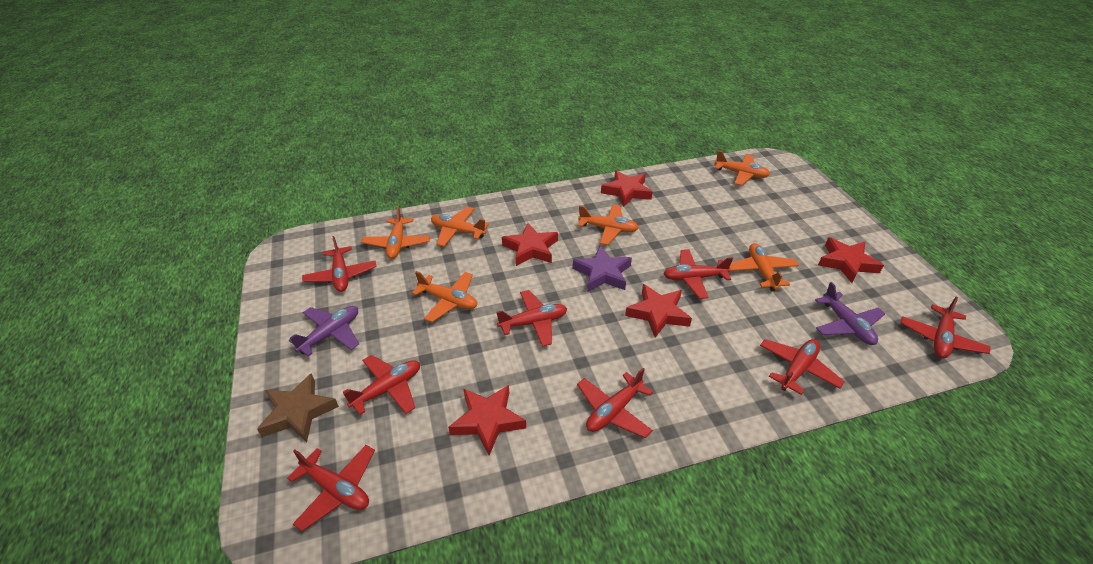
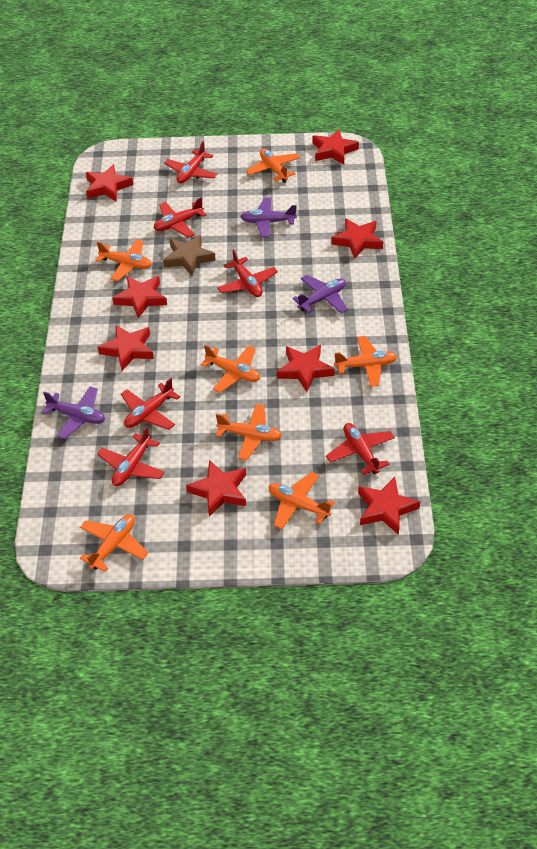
orange plane: [361,206,430,259] [412,271,477,322] [431,207,489,247] [578,204,639,245] [715,151,770,186] [729,243,799,291] = 6 -> [80,514,148,572] [96,239,152,281] [201,345,260,393] [216,404,282,460] [246,148,300,183] [269,472,335,529] [334,336,397,387] = 7
purple plane: [289,306,359,357] [815,282,885,345] = 2 -> [42,386,105,439] [240,198,297,238] [292,275,348,313] = 3
purple star: [573,246,632,291] = 1 -> none = 0
red plane: [287,445,375,531] [302,236,377,292] [343,355,420,415] [496,290,567,347] [577,368,653,438] [664,249,733,299] [760,339,845,395] [901,297,990,358] = 8 -> [97,426,165,486] [121,378,180,430] [154,197,207,238] [164,141,218,183] [217,249,278,297] [326,423,395,475] = 6
red star: [448,385,526,456] [502,223,558,266] [601,170,653,207] [625,284,692,338] [818,237,884,283] = 5 -> [86,164,133,201] [98,325,154,371] [112,276,167,319] [186,460,246,517] [277,345,335,392] [312,129,359,165] [331,218,383,259] [358,477,420,535] = 8

